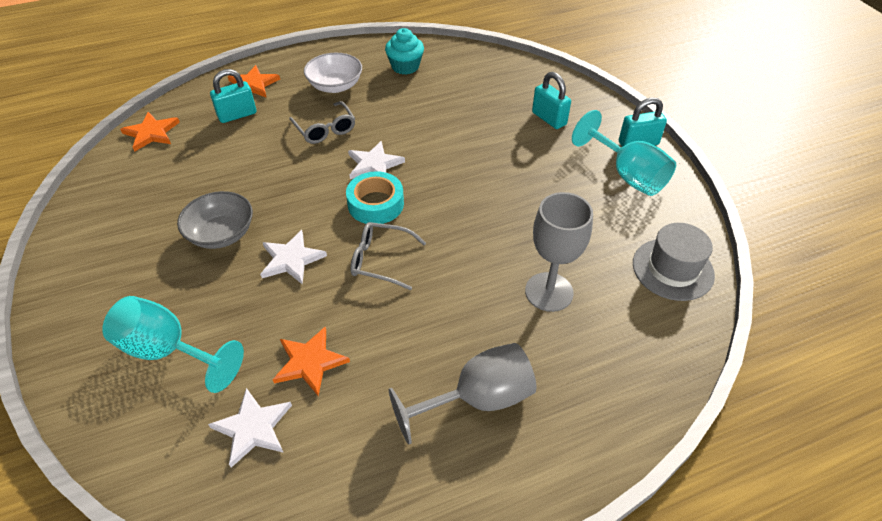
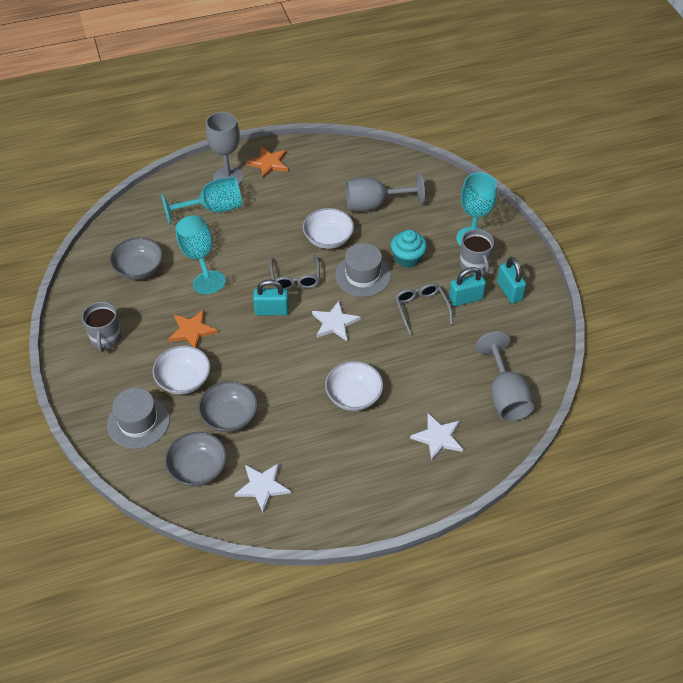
grey bowl: [177,191,253,249] = 1 -> [110,237,163,280] [165,432,227,486] [198,381,258,432] = 3
grey goblet: [389,343,536,445] [525,192,593,312] = 2 -> [206,112,243,185] [346,173,425,211] [476,331,534,421] = 3
grey hat: [633,223,715,301] = 1 -> [107,388,170,449] [335,243,391,297] = 2
grey mug: none = 0 -> [82,302,122,352] [460,229,494,276] = 2
orange star: [120,112,180,152] [228,65,280,98] [273,327,350,396] = 3 -> [168,310,218,348] [246,146,288,179] = 2
turquoise goblet: [102,296,244,393] [572,110,676,196] = 2 -> [161,177,242,224] [175,215,226,294] [456,172,497,246] = 3
turquoise tape: [346,171,404,224] = 1 -> none = 0
white bowl: [304,53,362,93] = 1 -> [152,346,210,394] [303,208,354,249] [325,361,383,411] = 3

